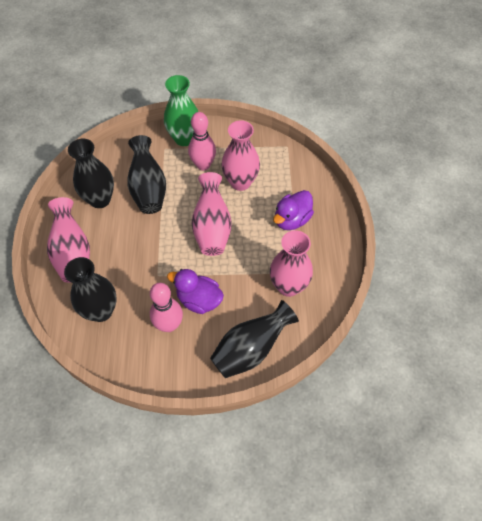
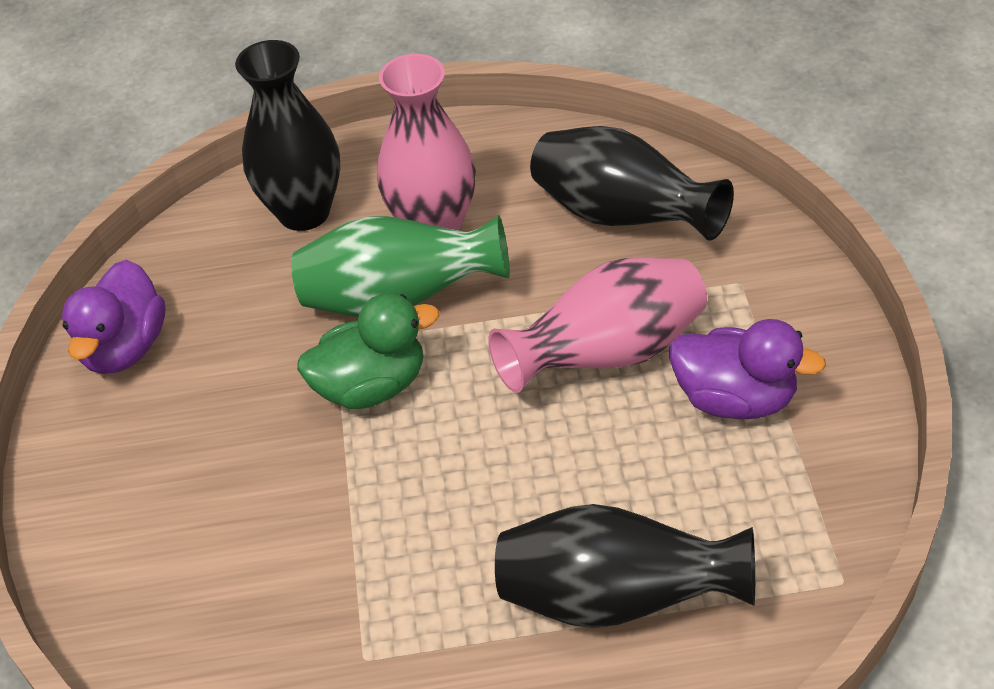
black vase: [64,257,117,322] [68,139,114,208] [127,135,166,214] [210,300,299,378] = 4 -> [235,40,340,231] [495,504,755,628] [530,126,734,241] = 3
green duck: none = 0 -> [297,293,439,409] = 1
pink bowling pin: [150,283,183,332] [188,112,216,170] = 2 -> none = 0
pink vase: [47,197,90,283] [192,172,232,256] [221,120,260,191] [270,230,313,297] = 4 -> [377,54,476,231] [488,258,707,393] = 2

